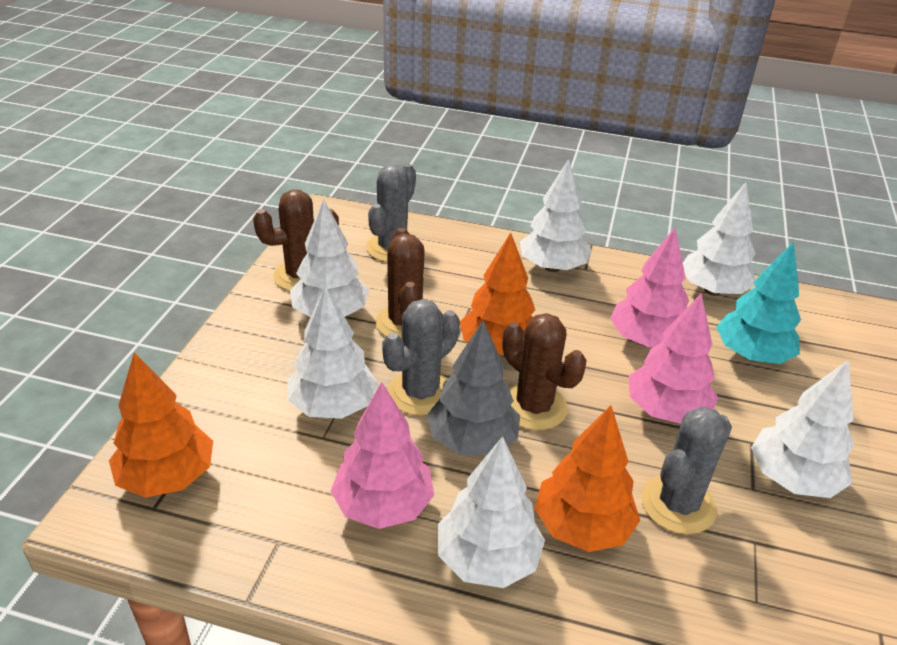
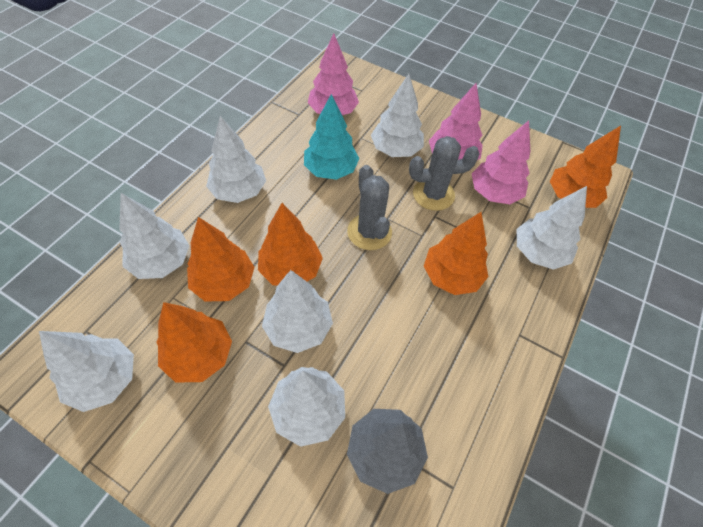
brown cactus: [253,190,339,291] [375,228,425,338] [502,313,587,430] = 3 -> none = 0
grey cactus: [366,164,416,262] [382,299,460,416] [641,407,732,535] = 3 -> [347,165,392,250] [409,136,480,211] = 2
orange tree: [109,352,213,498] [460,233,535,355] [535,405,640,552] = 3 -> [156,302,232,383] [187,217,255,302] [258,203,323,286] [424,212,488,295] [550,126,621,208] = 5
white tree: [288,286,378,419] [290,199,370,317] [438,436,545,588] [520,159,592,272] [683,182,755,296] [751,360,854,498] = 6 -> [39,331,134,412] [120,193,189,279] [206,116,266,203] [262,270,333,353] [268,367,345,447] [371,74,424,157] [517,186,587,270] = 7

